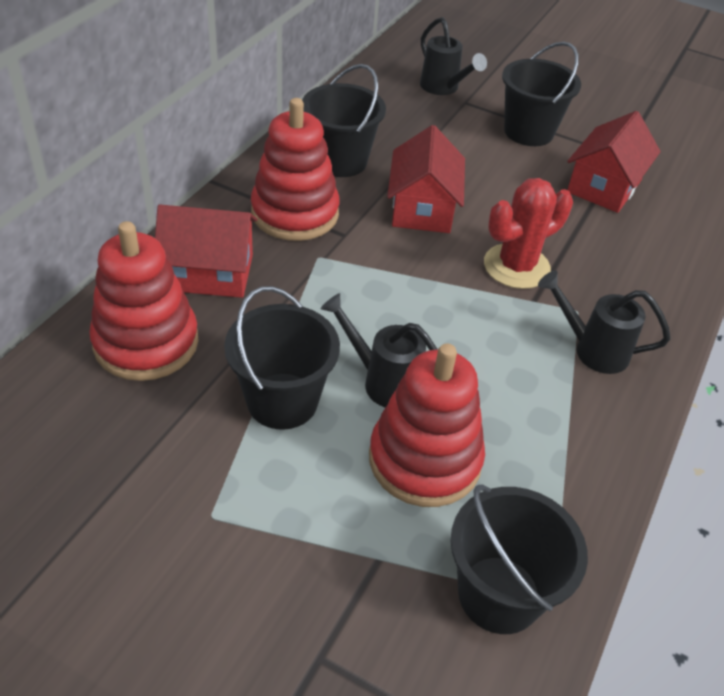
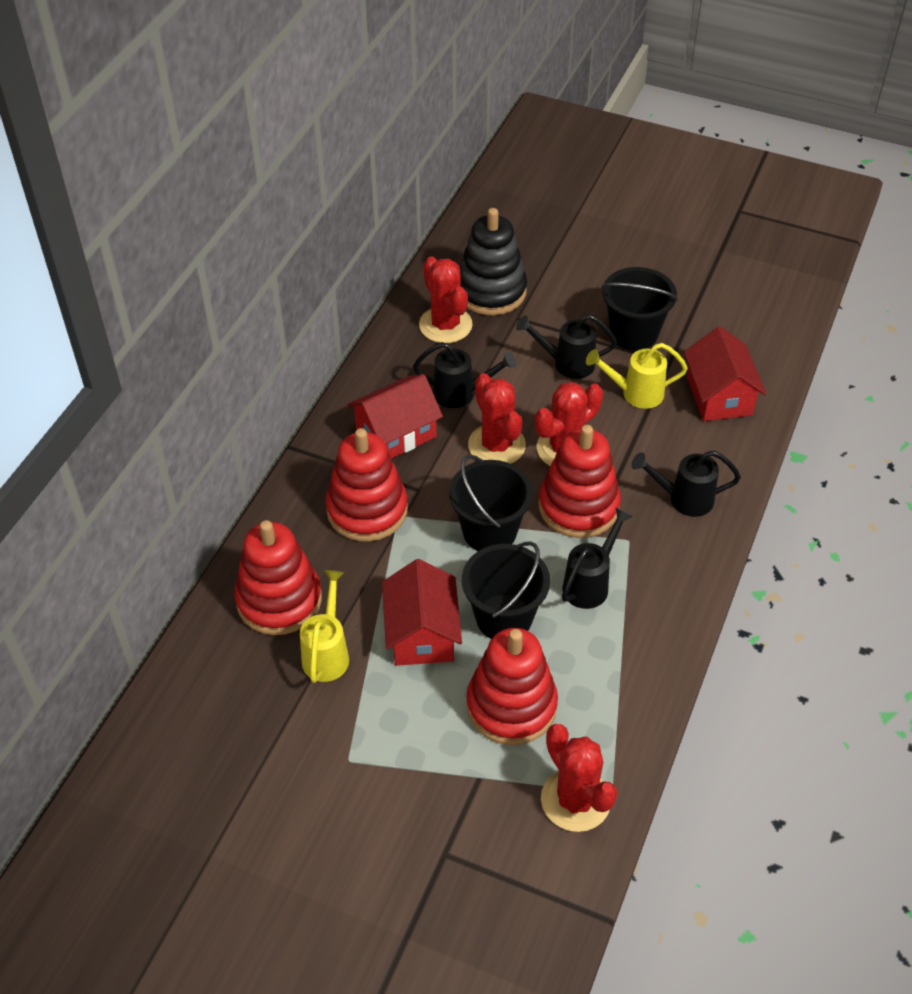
black bucket: [224,286,340,430] [302,64,386,177] [450,485,588,634] [502,42,581,146] = 4 -> [449,455,533,551] [462,541,550,639] [601,267,678,351] = 3
black stacking toy: none = 0 -> [460,208,527,315] = 1
black watering can: [321,293,437,408] [420,17,487,95] [538,270,670,374] = 3 -> [413,342,516,408] [516,314,617,379] [562,507,633,609] [631,451,741,517] = 4
red cactus: [484,178,573,289] = 1 -> [419,256,472,343] [468,373,526,464] [535,382,603,466] [541,724,618,832] = 4
red stacking toy: [89,221,199,381] [251,98,340,241] [369,344,485,507] = 3 -> [234,520,322,635] [326,428,408,542] [466,628,558,745] [538,425,621,538] = 4
yellow watering can: none = 0 -> [300,570,349,683] [586,343,688,409] = 2

